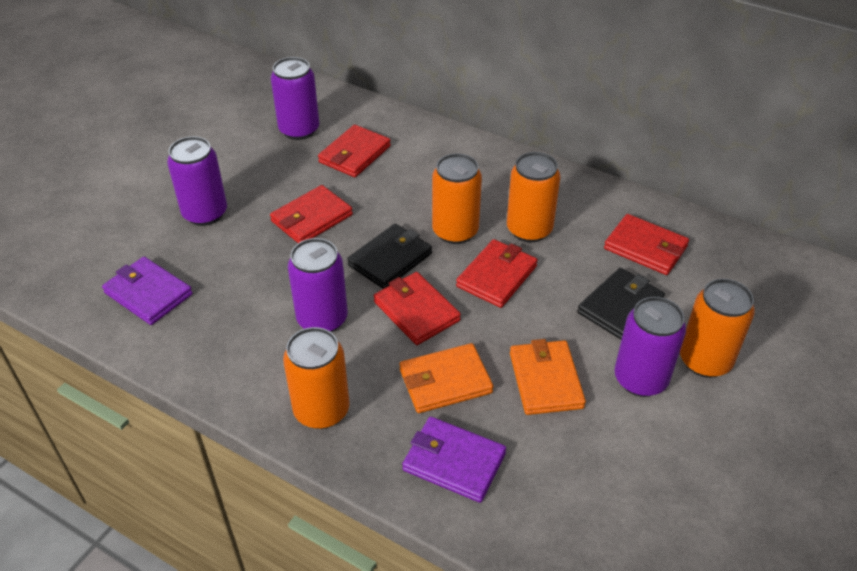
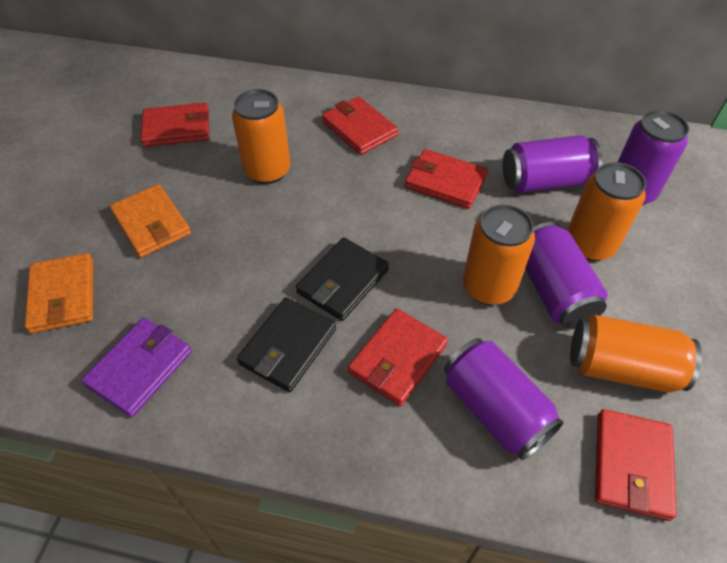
purple wallet: [102,257,193,325] [402,417,506,503] = 2 -> [81,318,192,417] = 1

